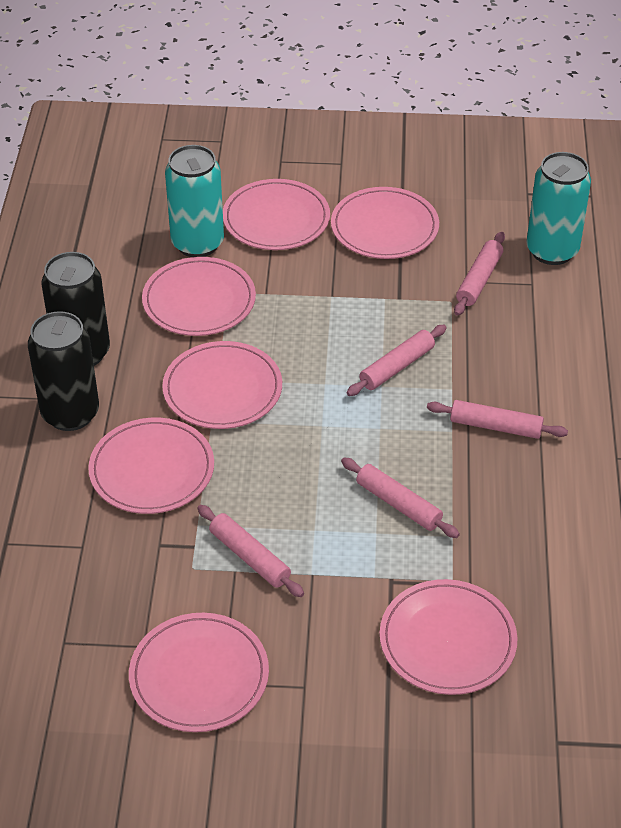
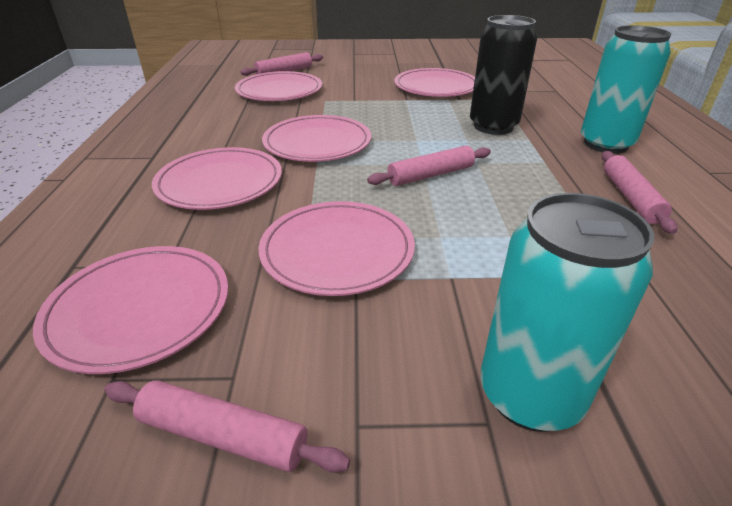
black can: [28,311,99,431] [41,252,110,366] = 2 -> [470,15,537,135] = 1
pink plate: [88,418,214,514] [129,613,269,732] [142,257,256,336] [162,341,282,429] [223,179,330,250] [331,187,439,259] [380,579,518,695] = 7 -> [33,246,228,374] [152,147,282,210] [235,71,322,101] [259,201,415,296] [262,115,371,162] [394,68,475,97] = 6
pink rolling pin: [197,505,304,597] [341,457,460,538] [347,325,447,396] [427,400,568,439] [454,232,505,316] = 5 -> [104,380,350,473] [240,52,323,76] [367,146,491,186] [602,151,677,234] = 4

